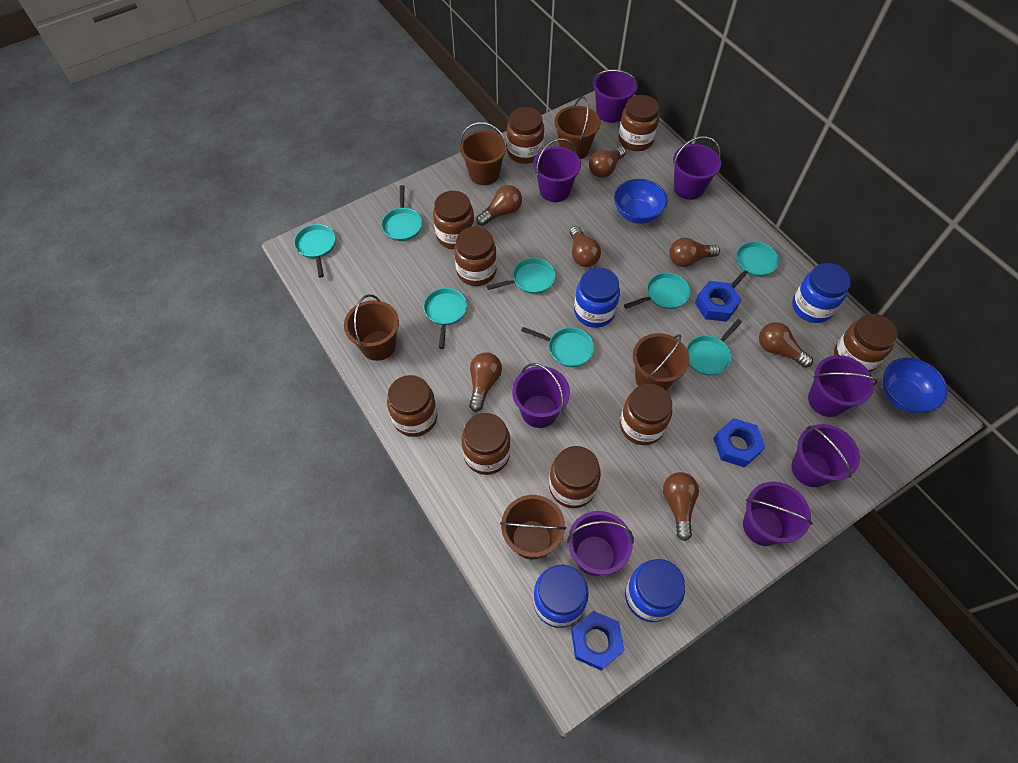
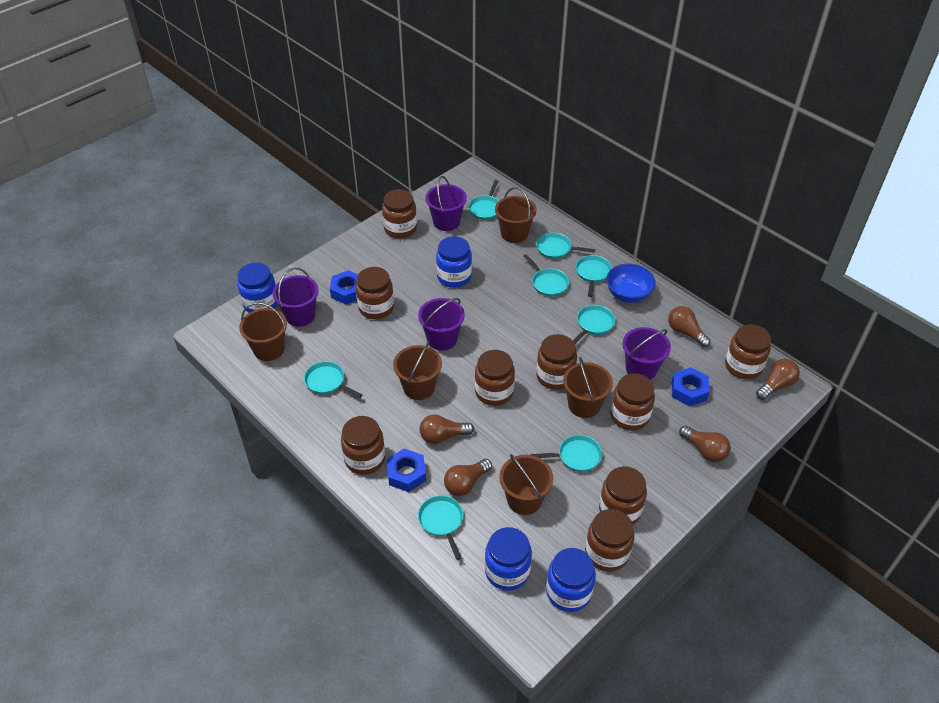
blue bowl: [614,179,667,224] [882,358,948,414] = 2 -> [606,264,656,303] = 1
brown light bulb: [469,353,502,412] [476,185,522,226] [570,226,601,267] [589,146,626,178] [663,472,699,541] [669,238,720,267] [759,322,813,368] = 7 -> [420,414,474,444] [444,459,492,496] [668,306,711,347] [679,426,731,462] [756,359,800,400] = 5
purple bucket: [512,363,570,428] [533,138,581,202] [567,511,634,576] [592,69,638,123] [673,136,721,200] [743,482,813,546] [792,424,860,487] [808,355,878,417] = 8 -> [273,268,319,327] [418,298,465,351] [426,176,467,231] [622,327,671,380] = 4

